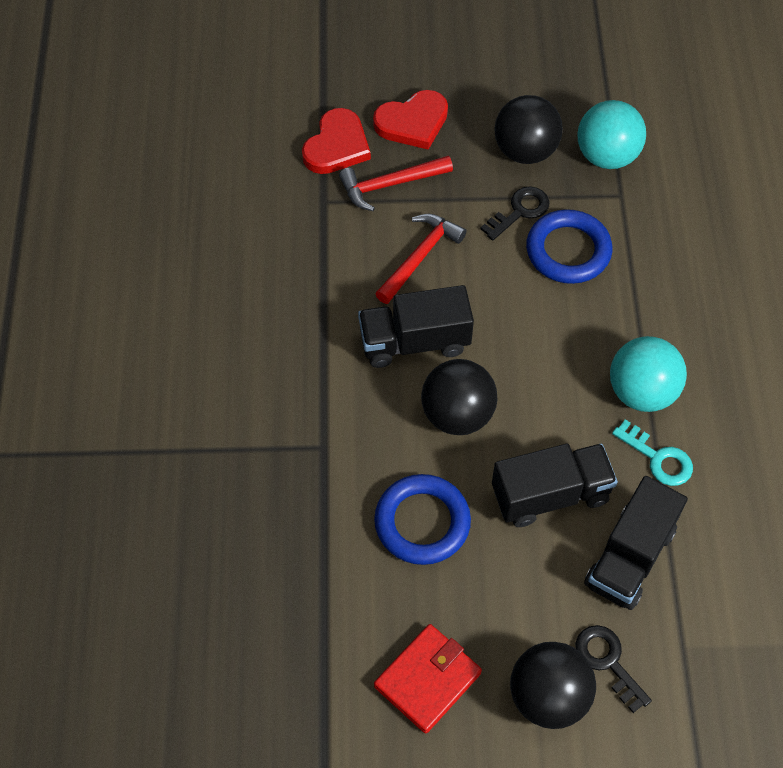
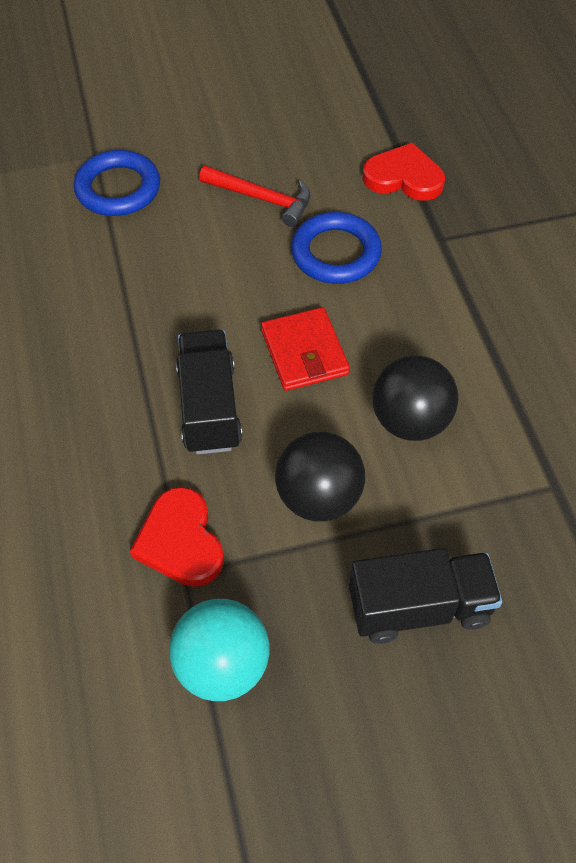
black ball: [421,359,498,435] [494,95,563,164] [510,642,596,729] = 3 -> [275,432,365,522] [372,355,459,441] = 2
black key: [480,187,549,241] [575,625,652,713] = 2 -> none = 0
black truck: [358,285,474,368] [492,444,618,527] [584,476,688,610] = 3 -> [176,330,243,455] [349,548,502,644] = 2
red hammer: [339,156,453,211] [375,214,467,304] = 2 -> [199,165,311,227] = 1
turquoise ball: [577,100,646,169] [610,336,687,412] = 2 -> [169,599,269,701] = 1
turquoise key: [612,420,693,486] = 1 -> none = 0

